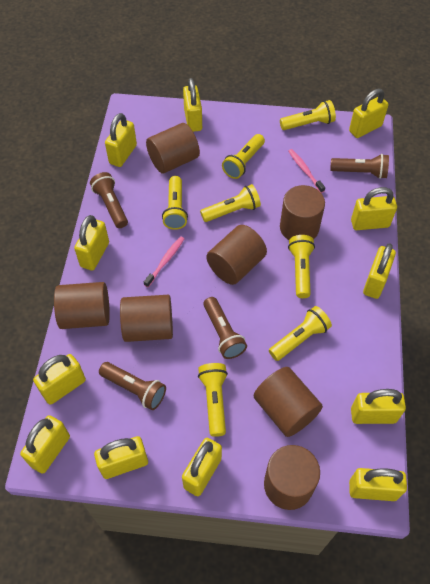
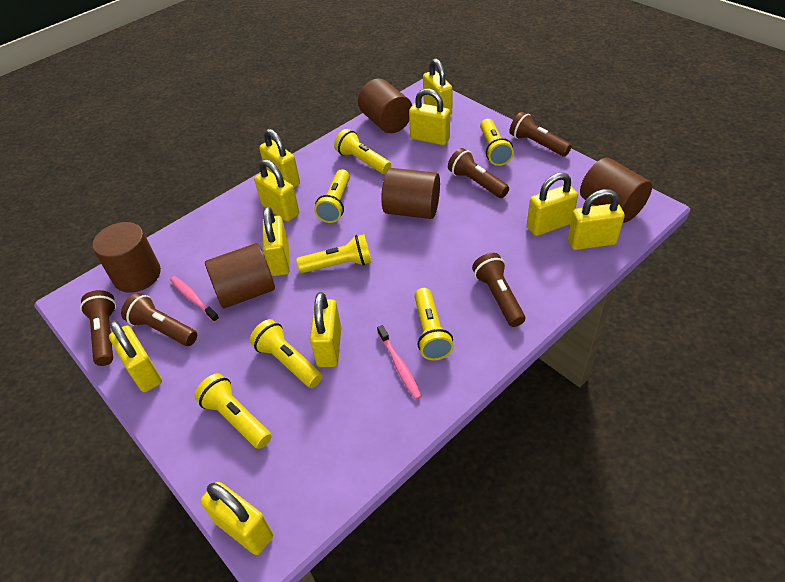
brown cylinder: [54,282,110,329] [120,295,173,342] [146,123,200,174] [206,225,267,285] [254,367,323,437] [264,445,320,510] [280,185,325,240] = 7 -> [92,222,161,293] [205,243,275,308] [358,78,412,133] [381,168,440,219] [580,158,652,223] = 5
brown flashlight: [90,172,128,228] [99,362,166,410] [203,297,247,359] [330,154,389,179] = 4 -> [80,290,116,366] [121,293,197,346] [448,148,509,198] [472,253,525,327] [509,112,572,156] = 5
yellow padlock: [20,415,70,474] [33,354,86,405] [74,215,109,270] [94,436,148,479] [105,113,137,167] [182,438,222,496] [183,78,202,132] [349,89,389,138] [349,468,407,501] [351,187,397,230] [351,389,406,424] [363,243,396,299] = 12 -> [109,320,162,392] [200,482,273,555] [254,159,299,222] [259,129,300,188] [263,207,290,276] [310,292,341,367] [409,89,450,145] [423,58,453,115] [527,172,578,236] [568,189,625,250] = 10

